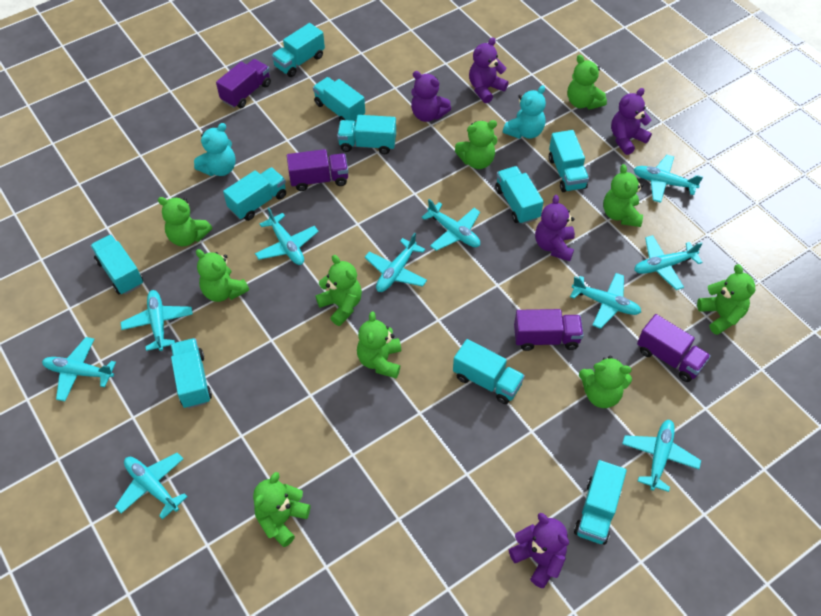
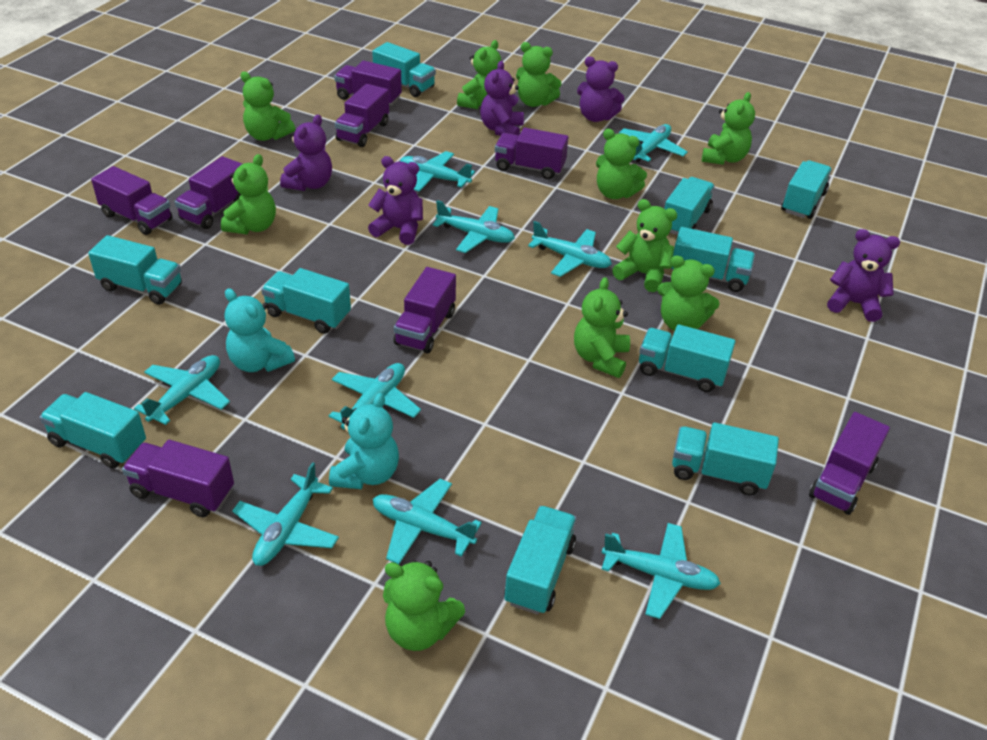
purple truck: [216,59,271,108] [287,149,348,191] [514,309,584,351] [637,314,711,382] = 4 -> [91,166,172,235] [122,440,234,517] [175,156,242,229] [334,61,402,105] [335,84,389,147] [394,267,456,353] [495,127,568,179] [809,412,890,515] = 8
turquoise plane: [42,337,116,401] [115,453,187,519] [121,290,193,351] [255,208,319,265] [365,233,427,292] [421,199,480,251] [570,273,641,329] [622,420,701,492] [633,155,703,203] [634,235,703,290] = 10 -> [134,355,230,425] [232,462,339,566] [329,363,421,429] [373,479,482,564] [400,151,475,192] [433,200,515,253] [528,221,612,277] [602,523,721,619] [619,124,688,162] = 9

